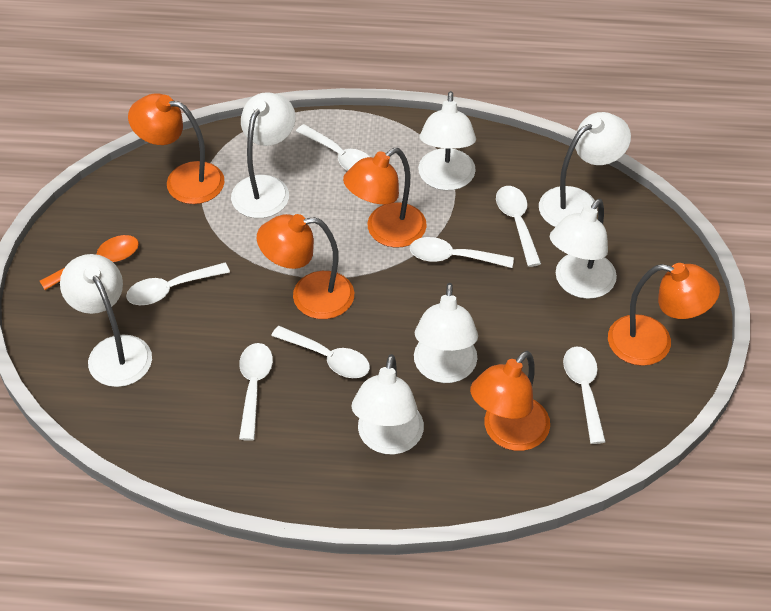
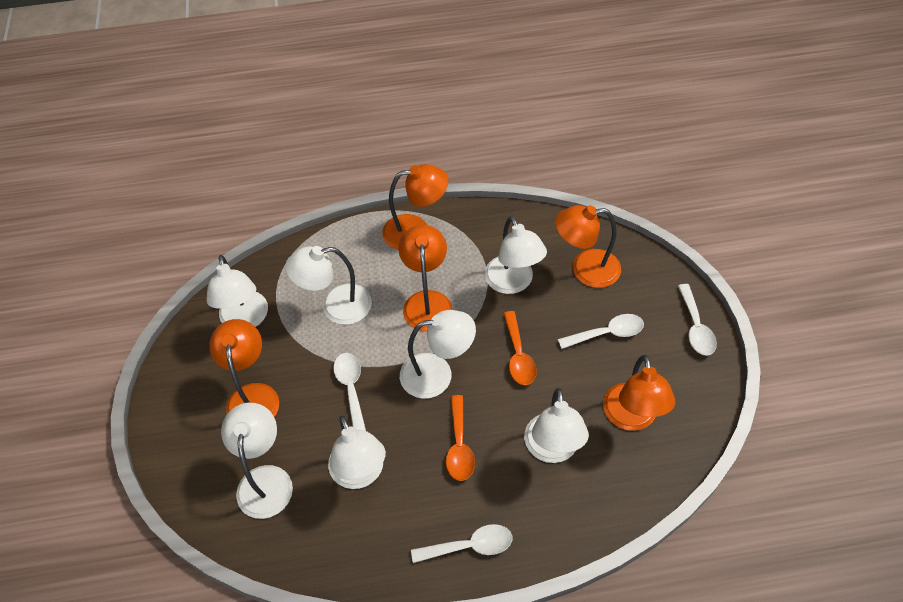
orange spoon: [40,235,139,290] = 1 -> [446,395,475,481] [503,311,537,385] = 2
white spoon: [126,263,230,305] [239,343,273,441] [271,326,370,378] [296,124,370,171] [410,237,514,268] [496,186,541,267] [563,347,606,444] = 7 -> [333,353,366,431] [411,524,512,563] [558,314,644,349] [678,284,717,356] = 4

